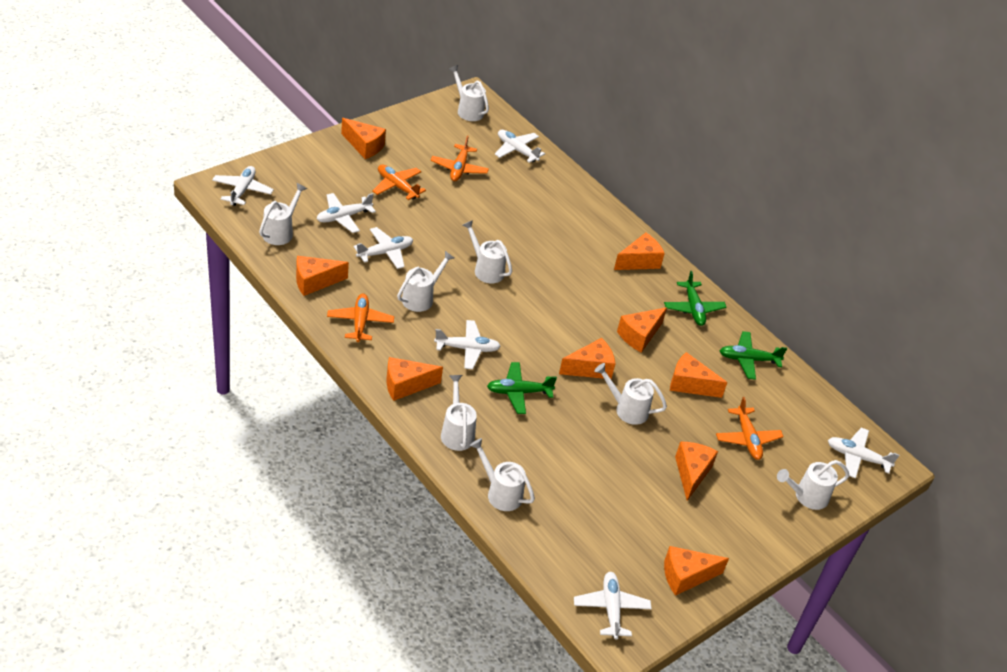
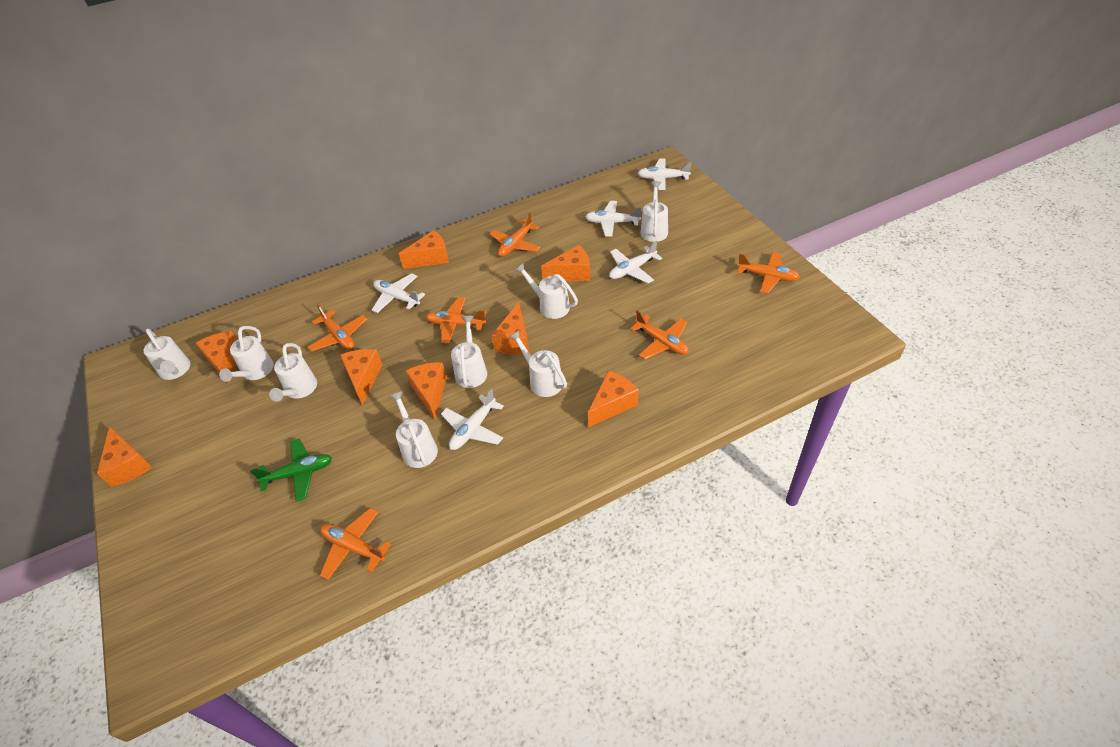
green plane: [487,362,557,414] [664,271,727,326] [720,331,787,380] = 3 -> [250,438,332,501] = 1
orange cheese: [296,256,349,296] [341,118,386,159] [387,357,443,401] [559,338,615,379] [614,233,665,270] [617,307,667,353] [664,546,729,596] [670,352,728,398] [675,442,718,501] = 9 -> [97,426,152,487] [196,331,237,384] [340,349,383,405] [399,230,449,269] [406,362,447,420] [491,302,529,354] [541,245,590,281] [588,370,639,427] = 8
orange plane: [327,294,394,342] [372,165,426,200] [431,135,489,181] [716,397,784,460] = 4 -> [308,305,367,351] [320,508,391,580] [426,297,487,344] [490,213,541,257] [630,310,689,359] [737,252,800,294] = 6
white plane: [212,166,274,206] [317,193,376,233] [353,227,413,269] [434,320,501,369] [495,130,545,163] [574,572,652,640] [828,428,899,479] = 7 -> [372,273,425,313] [441,389,504,450] [585,201,641,237] [609,241,662,283] [638,159,692,190] = 5

